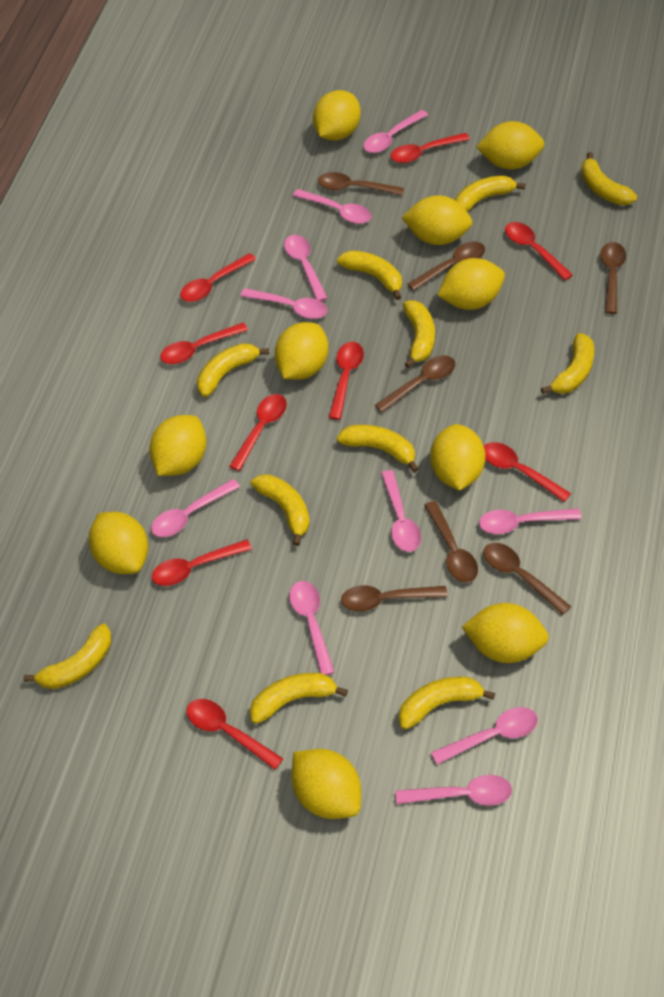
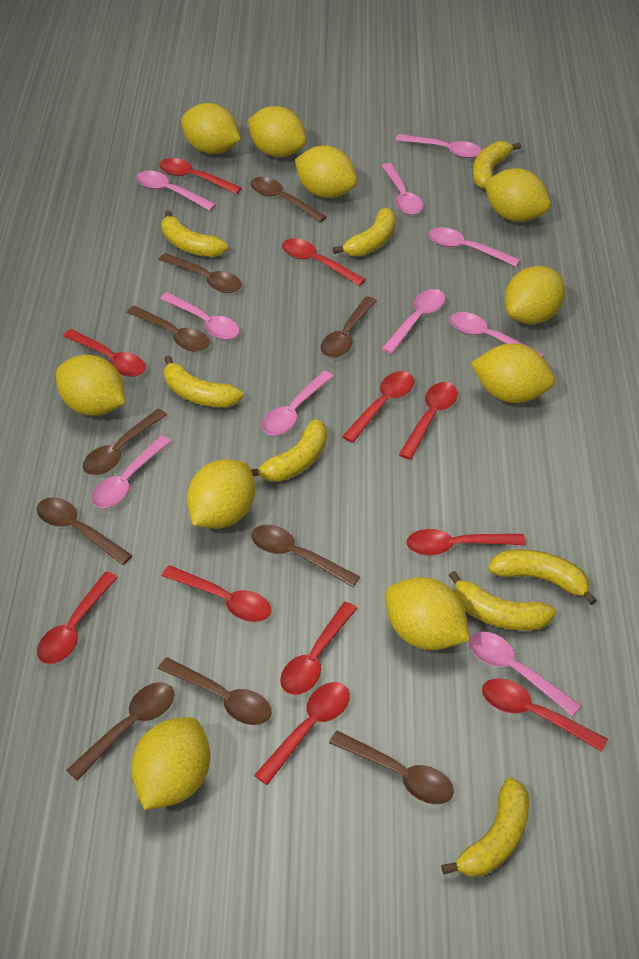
brown spoon: [318,172,404,195] [341,585,448,612] [375,355,455,413] [408,242,485,291] [424,501,478,583] [483,543,571,615] [600,242,626,314] = 7 -> [36,497,133,565] [66,682,174,781] [83,409,167,475] [126,306,209,352] [158,253,242,293] [158,657,271,725] [251,177,327,223] [251,525,360,587] [321,296,377,358] [329,731,454,804] = 10
red spoon: [152,539,252,586] [160,323,248,364] [180,253,256,302] [187,699,283,769] [229,394,287,471] [329,342,364,420] [390,133,470,163] [484,442,571,502] [505,222,573,280] = 9 -> [37,572,118,664] [63,329,146,377] [159,158,242,194] [162,565,271,622] [254,682,350,785] [280,602,357,695] [282,238,366,286] [342,371,414,443] [399,382,458,460] [406,529,526,555] [482,678,608,752] = 11
yellow banana: [23,624,111,689] [197,343,269,397] [250,474,310,546] [250,673,348,724] [337,250,402,300] [337,425,419,473] [399,677,495,730] [403,300,435,368] [455,175,525,212] [541,333,594,394] [581,152,637,205] = 11 -> [161,210,228,257] [164,355,244,407] [251,419,327,482] [333,208,396,257] [441,778,529,877] [449,571,556,631] [473,141,521,189] [488,549,597,605] = 8

